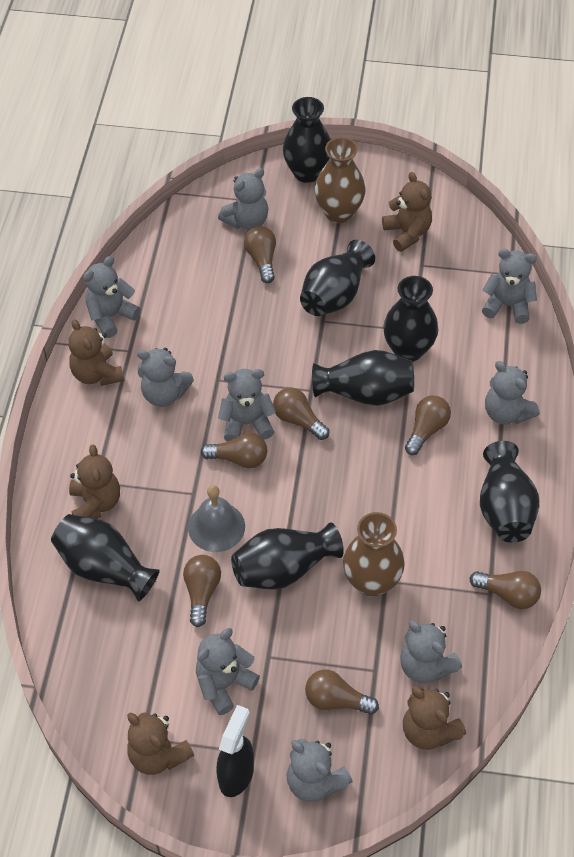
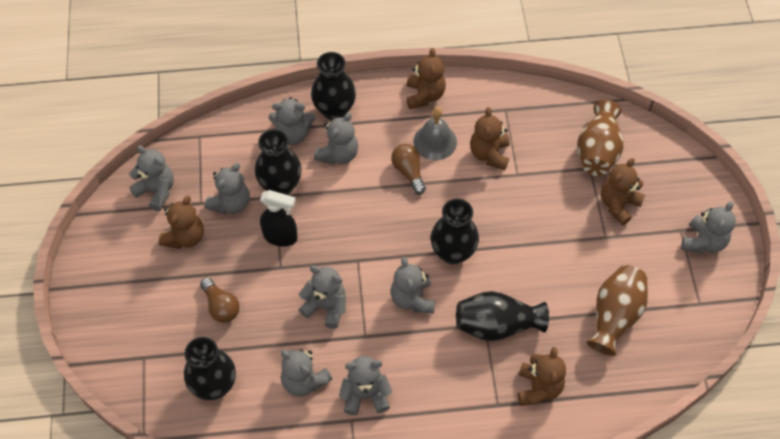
black vase: [51,514,160,602] [231,522,344,590] [283,97,331,183] [300,240,375,316] [312,350,414,406] [383,276,438,362] [480,441,539,543] = 7 -> [184,337,236,400] [255,129,302,195] [311,52,356,120] [431,199,479,265] [456,291,549,341] = 5
brown light bulb: [183,555,221,627] [201,433,267,468] [244,226,276,283] [273,387,329,440] [305,670,379,715] [405,395,451,455] [470,571,541,609] = 7 -> [200,277,240,323] [391,144,426,195] = 2

